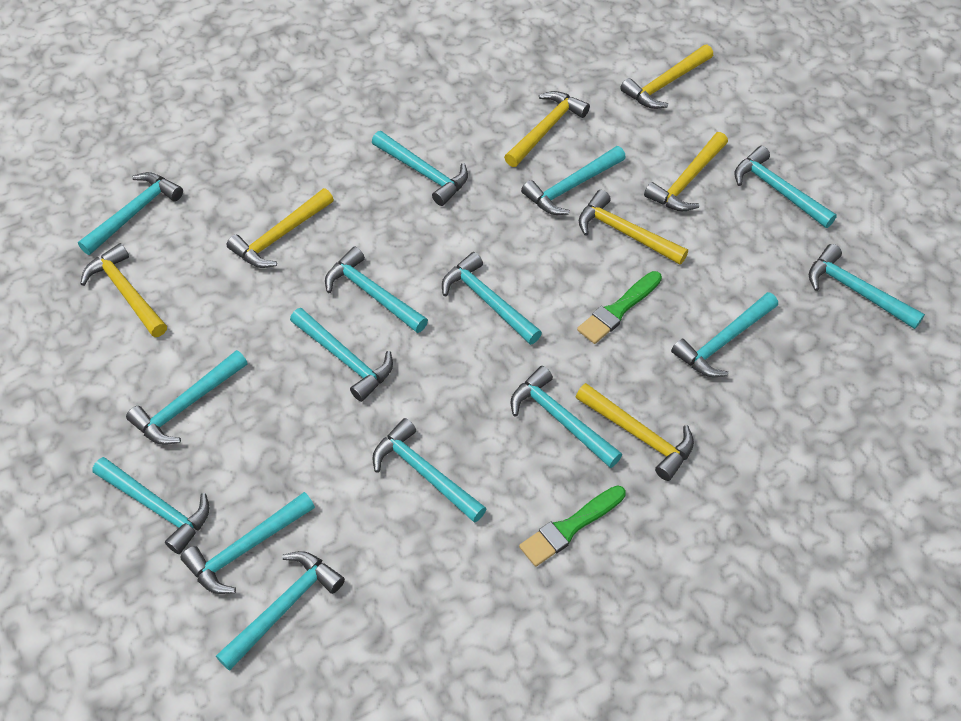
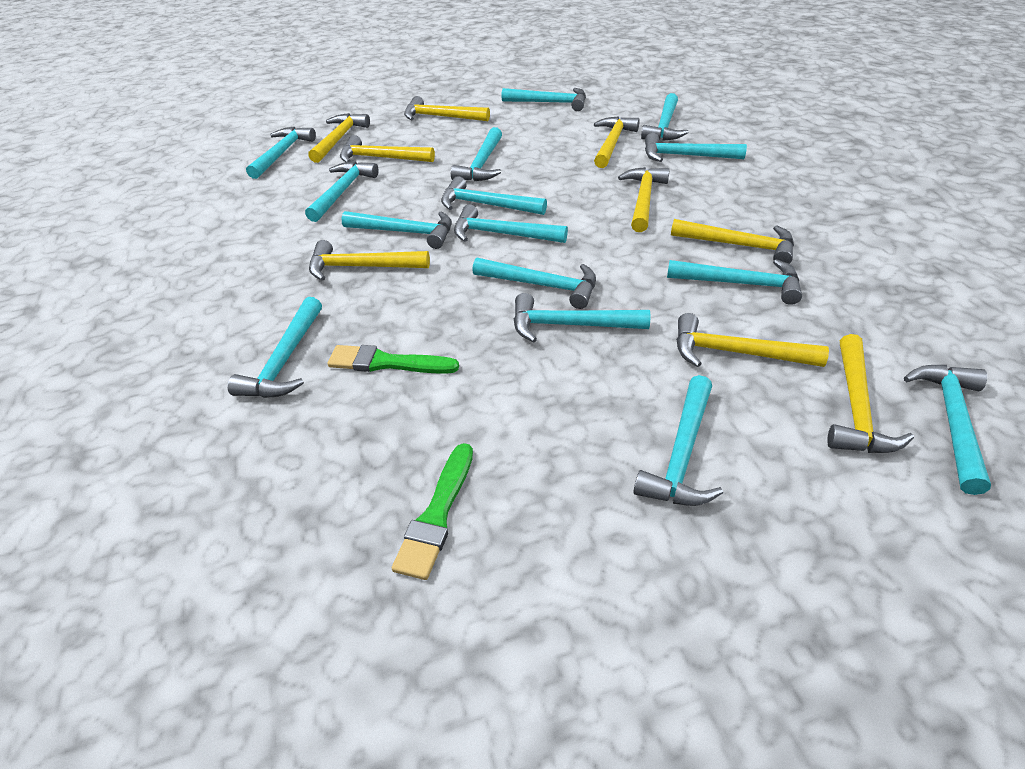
yellow hammer: [81,243,167,337] [227,188,334,268] [504,91,590,167] [576,383,694,481] [579,190,688,265] [620,45,713,109] [644,132,728,211] = 7 -> [308,113,370,163] [309,240,430,281] [340,135,435,162] [404,96,490,121] [594,116,640,168] [618,167,670,232] [671,219,794,264] [676,313,829,367] [827,334,914,453] = 9

